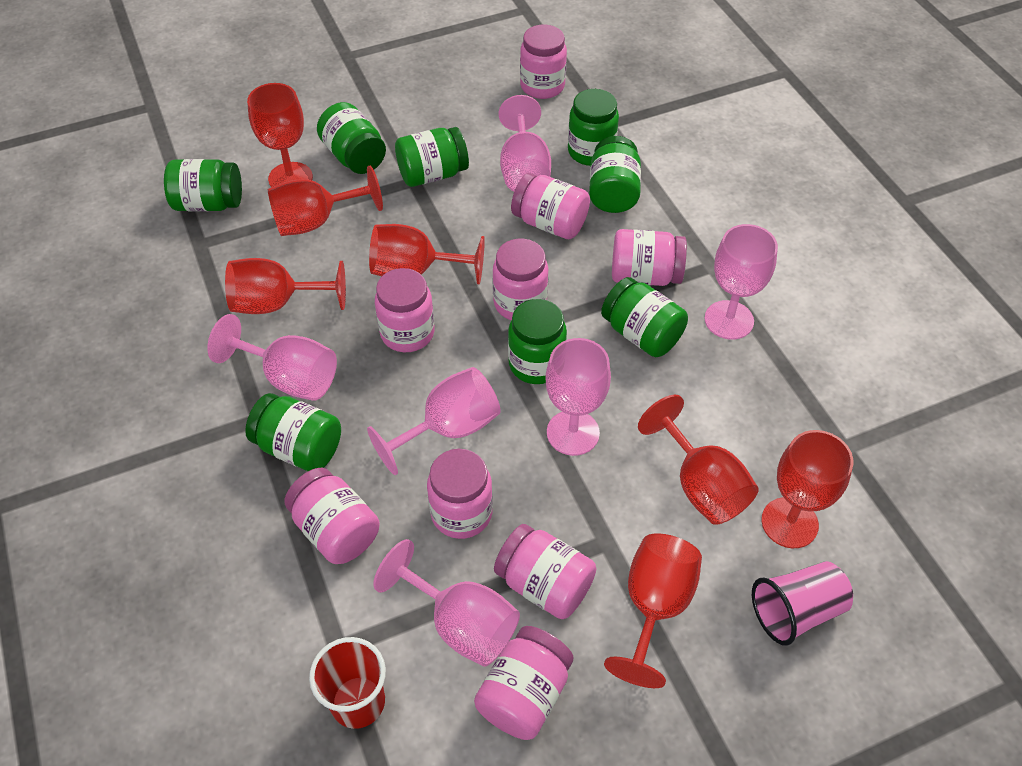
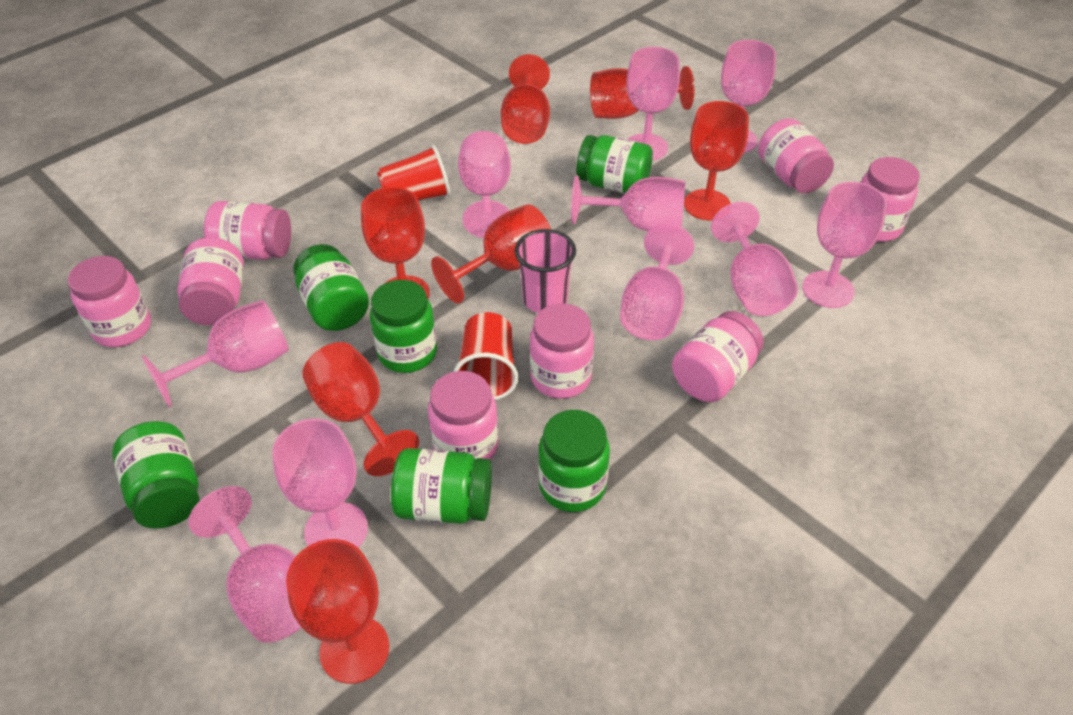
green jar: [164,159,242,211] [245,393,341,471] [317,102,386,174] [395,127,469,187] [508,299,567,384] [568,89,619,166] [589,136,641,213] [601,277,688,357] = 8 -> [112,421,199,529] [293,244,369,331] [370,280,437,373] [391,448,492,524] [538,410,610,512] [576,135,653,194] = 6
pink goblet: [207,314,337,401] [367,367,501,475] [373,539,520,667] [499,95,551,192] [545,338,611,456] [705,224,778,340] = 6 -> [142,300,289,407] [188,486,301,642] [272,418,368,548] [458,131,511,238] [571,175,685,231] [620,223,694,340] [626,47,680,161] [711,202,798,316] [721,40,776,153] [802,182,887,308] = 10
pink jar: [284,468,380,564] [375,268,435,352] [427,449,493,539] [474,626,574,740] [493,239,548,320] [494,524,596,619] [511,173,590,239] [520,24,567,99] [612,229,687,286] = 9 -> [68,256,151,347] [178,237,244,326] [204,201,291,260] [428,371,498,460] [530,303,594,399] [672,311,764,402] [758,118,834,193] [861,157,920,242] = 8
red cup: [309,637,386,729] = 1 -> [377,145,451,201] [453,312,518,400] = 2

